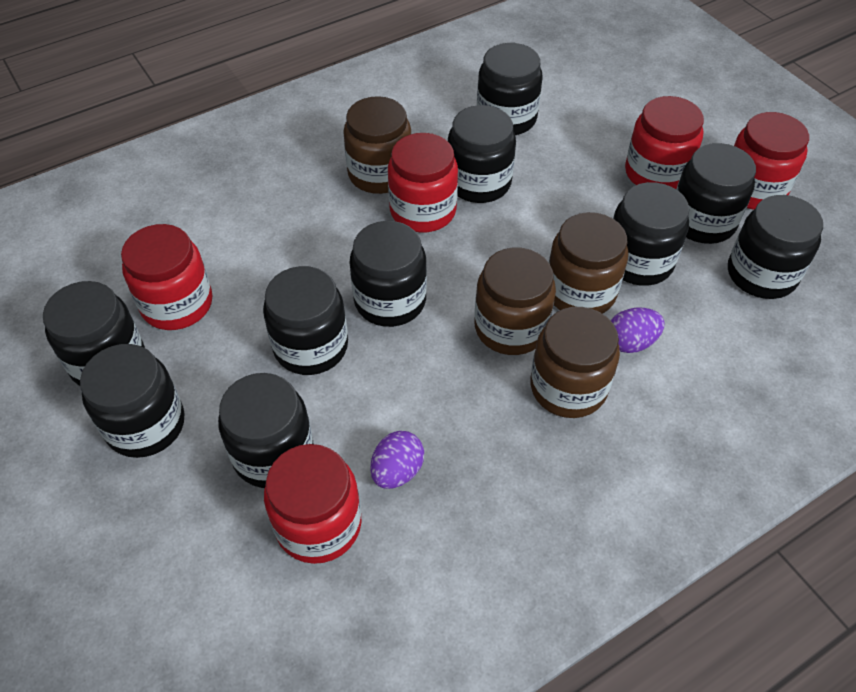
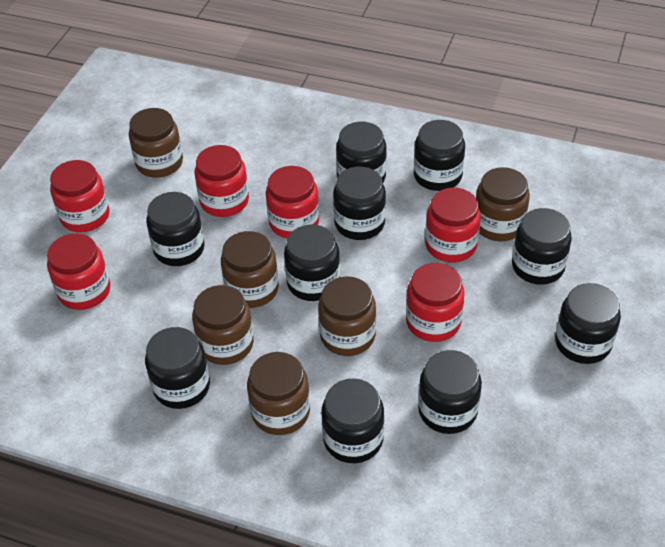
brown jar: [343,96,411,194] [474,247,556,355] [530,307,620,418] [549,212,628,314] = 4 -> [129,108,183,178] [192,285,254,365] [221,231,279,308] [247,352,310,435] [318,276,376,356] [476,167,530,241] = 6
purple egg: [370,431,424,489] [611,307,664,353] = 2 -> none = 0
red jar: [121,224,212,330] [264,444,362,564] [388,133,458,232] [625,96,704,189] [734,112,809,210] = 5 -> [47,233,111,310] [50,160,109,232] [195,145,249,217] [266,166,319,239] [406,263,465,342] [425,188,481,263] = 6

